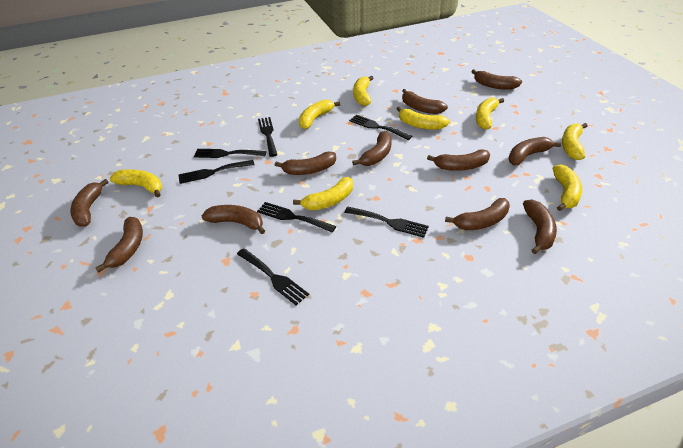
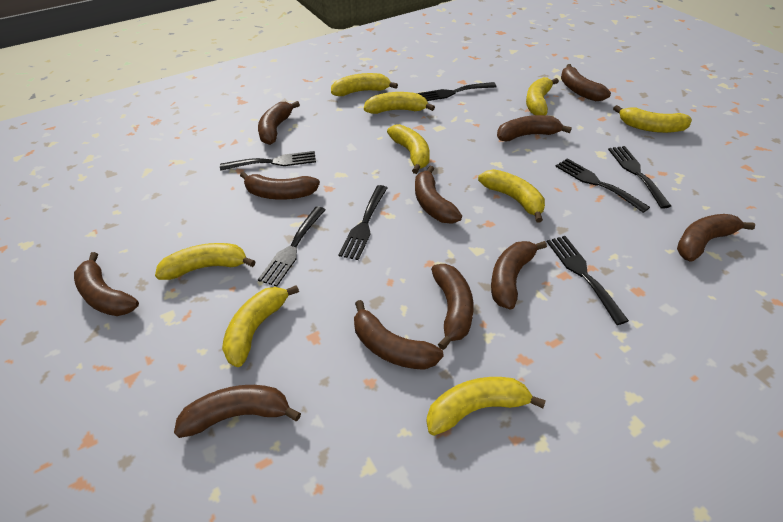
yellow banana: [110,170,162,197] [293,177,353,211] [299,99,340,129] [353,76,373,106] [397,107,450,130] [476,98,504,130] [553,164,582,211] [562,123,587,160] = 8 -> [155,243,255,280] [222,285,299,367] [331,73,398,96] [364,92,435,114] [387,124,430,174] [427,377,546,436] [478,169,545,223] [526,77,559,115] [613,105,692,133] = 9

